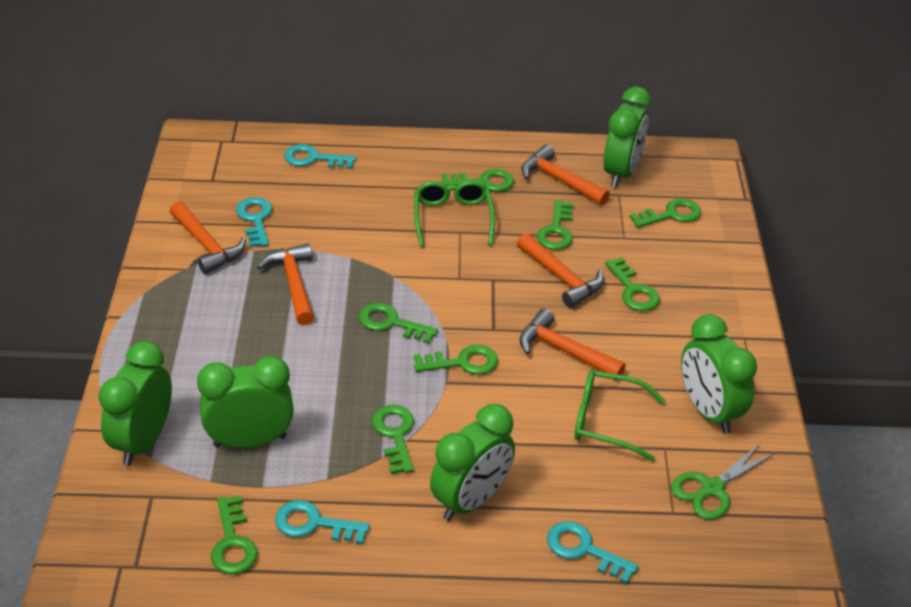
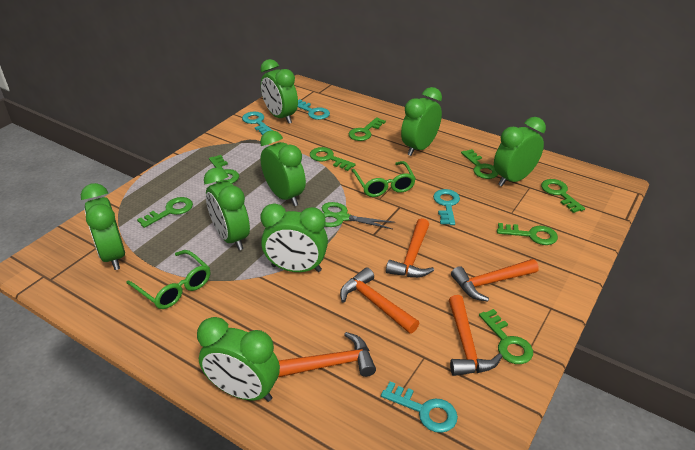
green clock: [98,341,172,466] [197,356,294,448] [430,404,515,521] [603,87,651,187] [681,314,757,434] = 5 -> [81,183,125,270] [197,317,280,402] [204,168,250,250] [260,59,298,124] [260,130,306,206] [260,204,328,272] [401,87,442,156] [494,117,546,186] = 8

